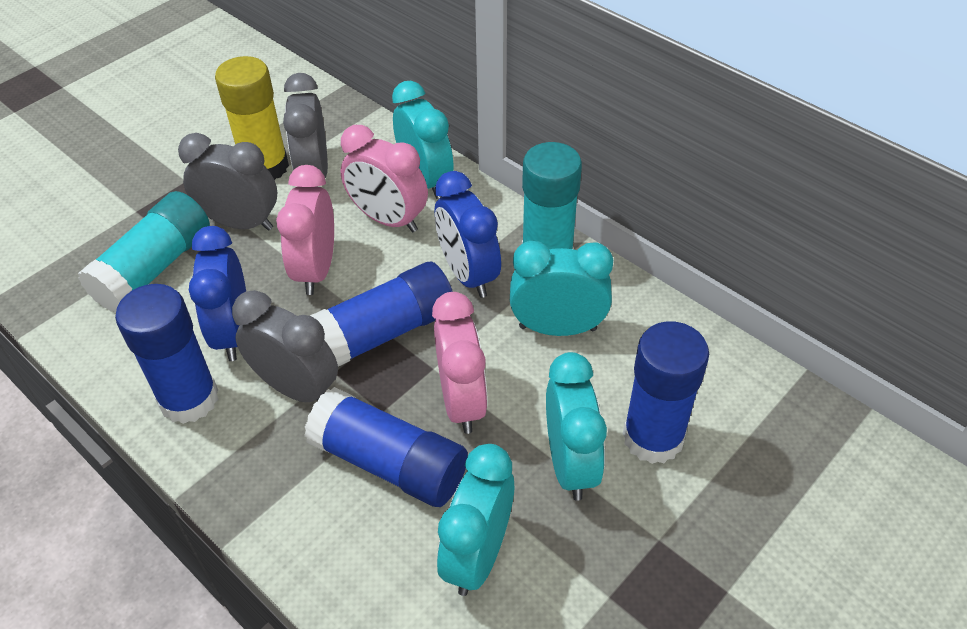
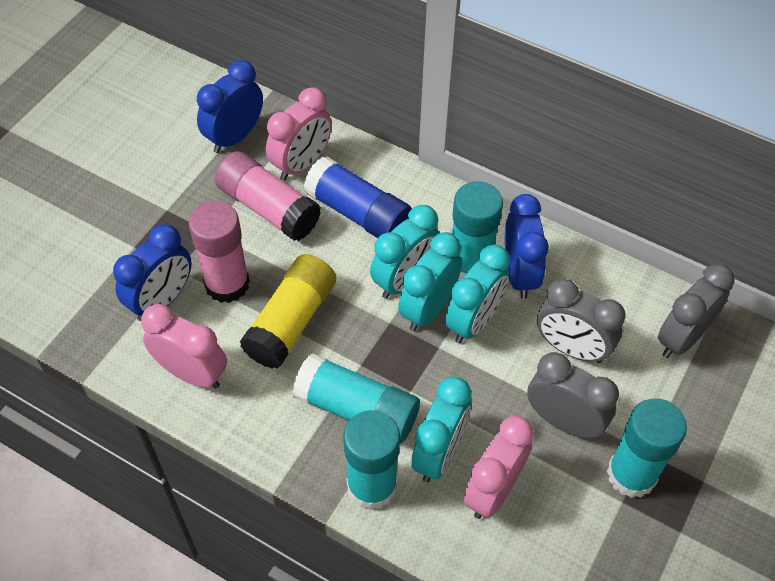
blue clock: [189,226,246,361] [434,171,501,298] = 2 -> [113,224,192,321] [197,60,263,153] [505,194,549,299] = 3
blue glue stick: [115,284,218,424] [304,387,468,507] [310,262,453,367] [623,321,709,464] = 4 -> [303,156,412,238] = 1
pink glue stick: none = 0 -> [189,201,250,303] [215,151,321,241] = 2
turquoise glue stick: [78,191,210,312] [522,142,582,249] = 2 -> [292,353,420,444] [343,410,400,510] [452,181,503,280] [607,398,687,498] = 4

